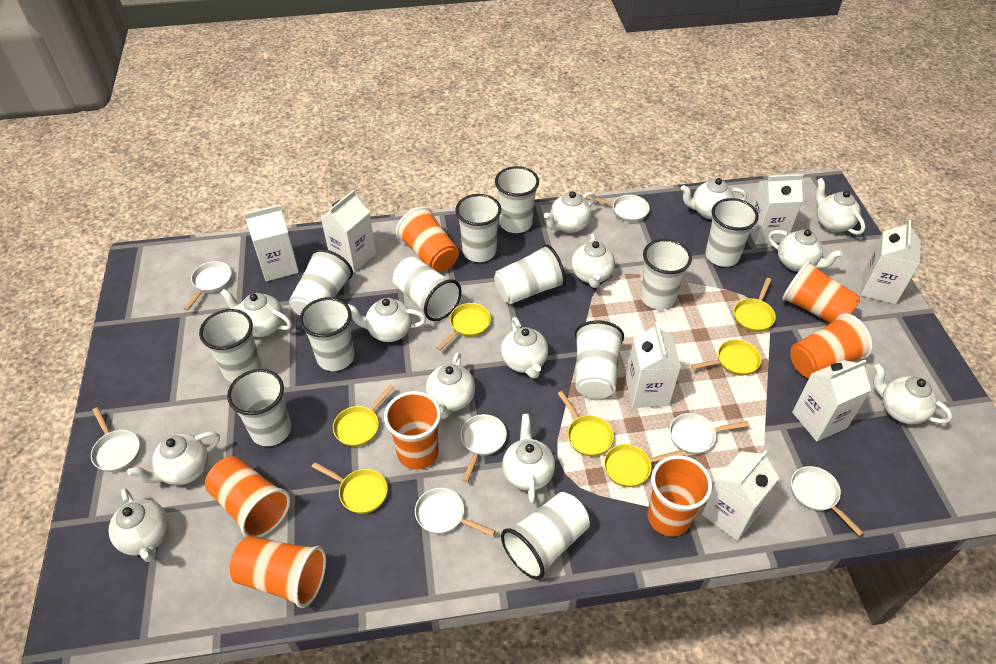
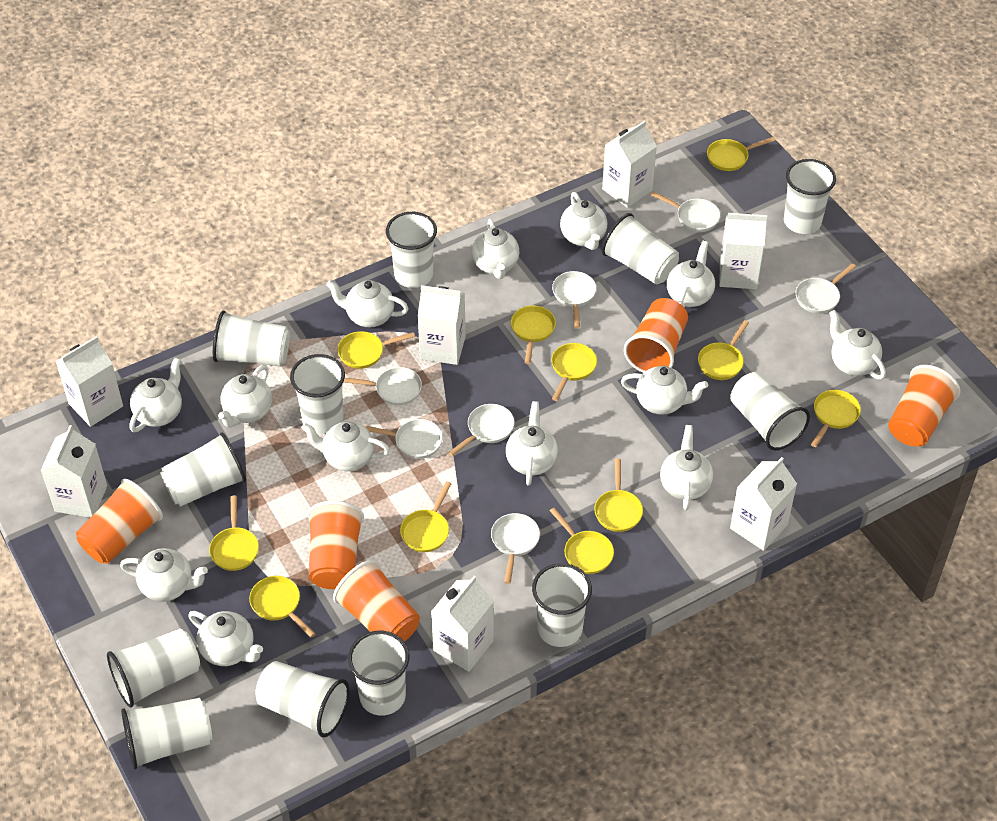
orange cup: [205,456,291,537] [230,536,326,608] [384,391,441,470] [396,207,459,272] [647,455,712,537] [782,261,861,323] [791,313,873,378] = 7 -> [76,479,163,564] [308,501,364,589] [333,560,420,642] [624,298,688,373] [888,365,961,446] = 5
yellow pan: [312,462,388,514] [333,384,394,447] [436,303,491,351] [557,391,614,456] [604,444,685,487] [691,339,762,376] [734,278,776,332] = 7 -> [209,496,259,571] [249,576,316,638] [338,331,415,369] [400,481,452,552] [511,305,556,364] [550,507,614,574] [551,343,597,401] [594,459,643,532] [698,320,749,380] [707,137,775,171] [811,390,861,447] = 11

